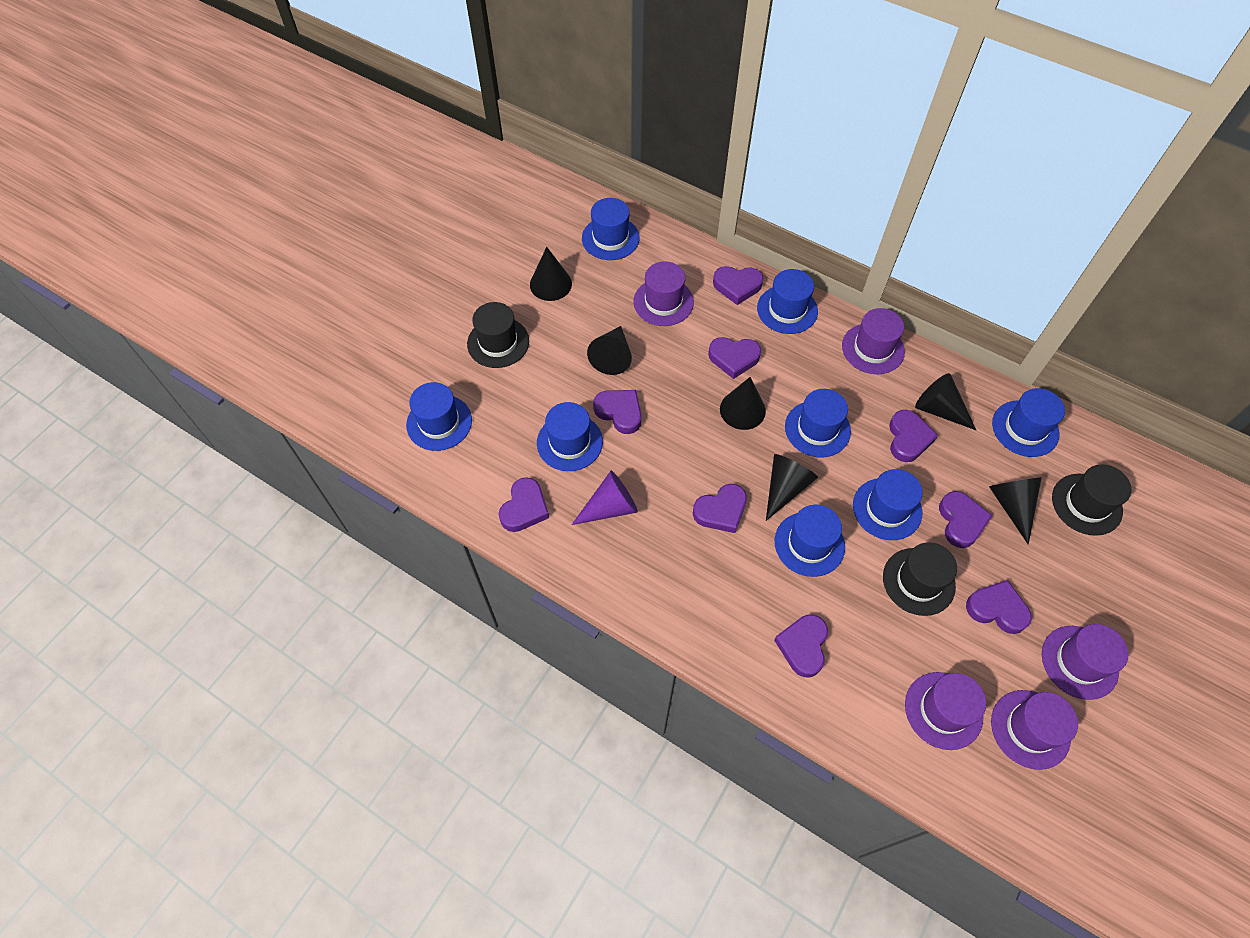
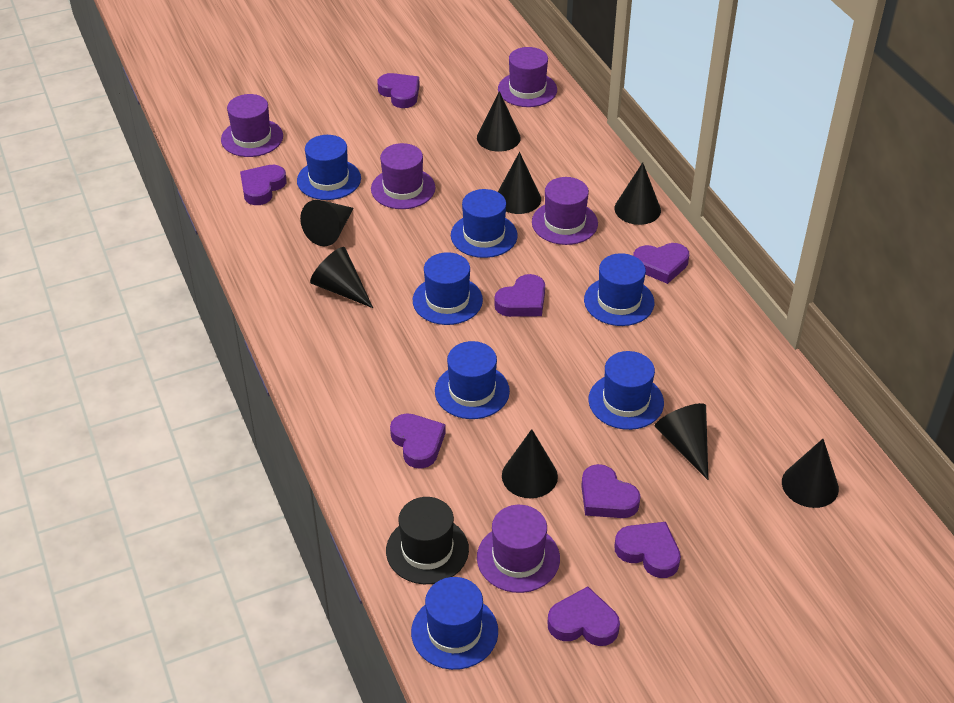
black cone: [530,247,572,301] [587,326,632,375] [720,377,766,430] [766,454,818,521] [915,373,976,430] [989,477,1042,544] = 6 -> [300,200,353,246] [310,247,373,308] [477,91,521,152] [498,152,541,214] [502,429,558,498] [614,162,661,225] [655,403,708,480] [782,439,839,508] = 8
black hat: [467,302,529,368] [883,542,957,616] [1052,464,1131,536] = 3 -> [386,497,469,584] = 1
blue hat: [406,382,472,451] [537,402,603,471] [582,198,639,260] [757,269,818,334] [775,505,845,577] [785,389,851,457] [853,469,923,540] [992,388,1065,457] = 8 -> [297,135,361,200] [411,577,498,670] [413,252,483,325] [435,341,510,419] [451,189,518,258] [584,253,654,326] [589,351,664,430] = 7
purple cone: [572,471,638,525] = 1 -> none = 0
purple heart: [499,477,549,532] [593,390,642,434] [693,484,747,533] [708,337,761,379] [713,266,763,305] [774,614,828,677] [889,410,938,462] [939,491,993,548] [966,580,1032,634] = 9 -> [240,165,287,205] [377,73,420,108] [390,413,446,469] [494,274,545,317] [548,586,620,646] [581,464,641,518] [614,522,681,578] [633,243,689,284] = 8

